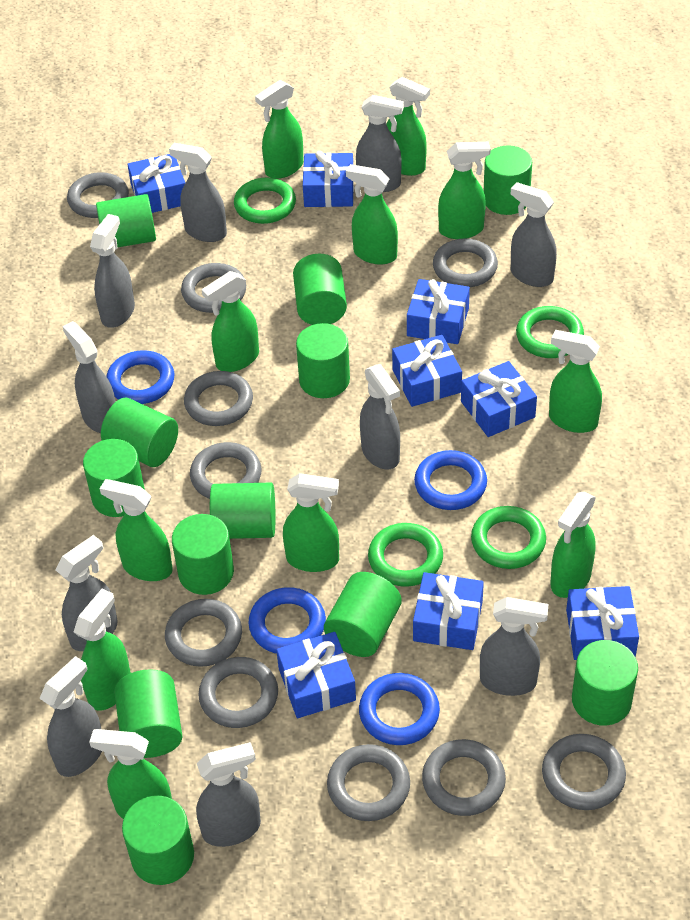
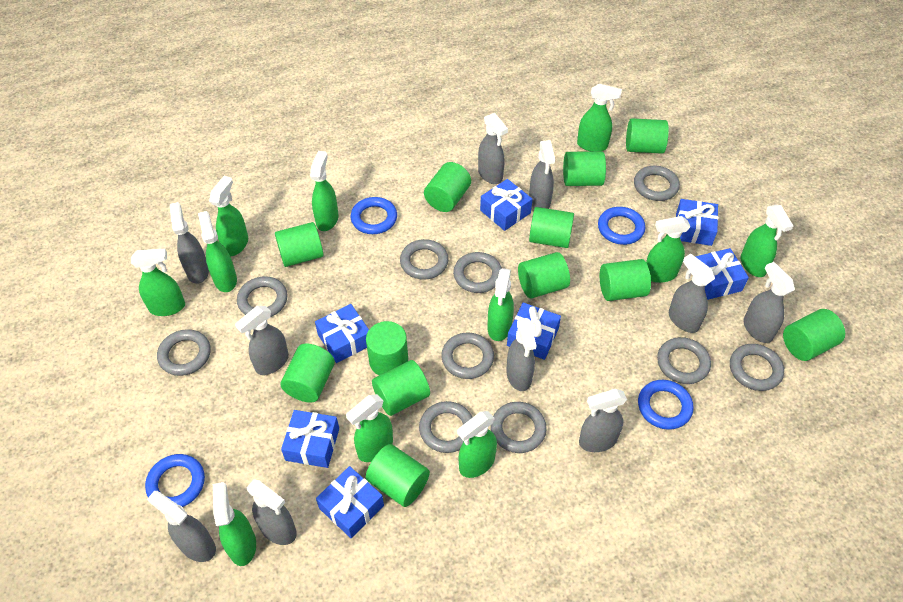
blue gift: [127,154,185,213] [276,632,356,718] [303,151,354,207] [392,335,462,407] [407,279,470,344] [413,572,484,650] [461,361,537,437] [566,586,639,660] = 8 -> [281,410,339,468] [315,304,369,363] [316,466,384,538] [480,179,532,231] [507,302,561,360] [676,199,718,246] [696,248,749,300] = 7
green ring: [234,178,296,224] [368,523,443,587] [471,506,546,569] [516,306,584,358] = 4 -> none = 0

